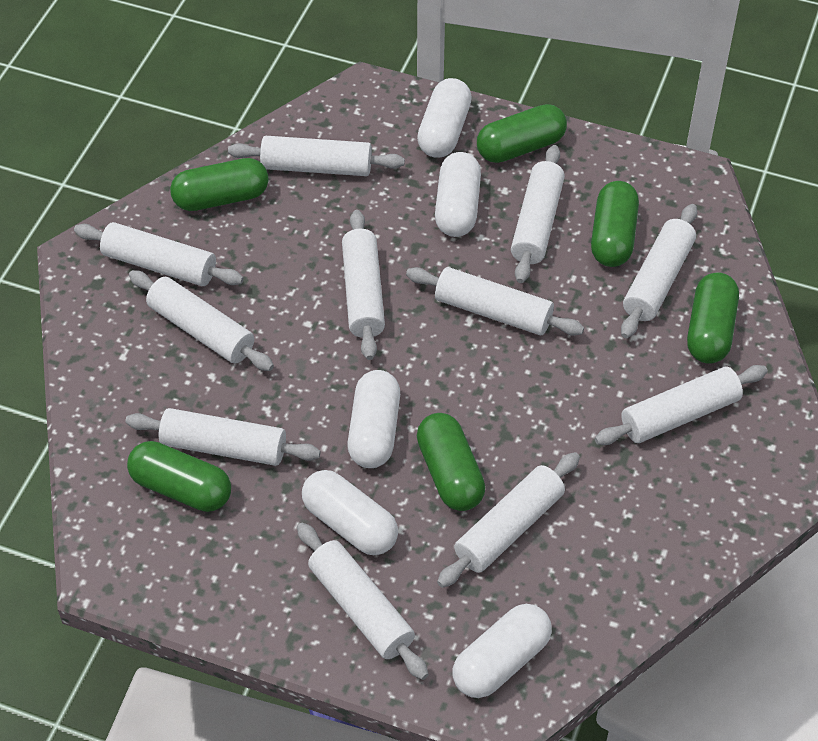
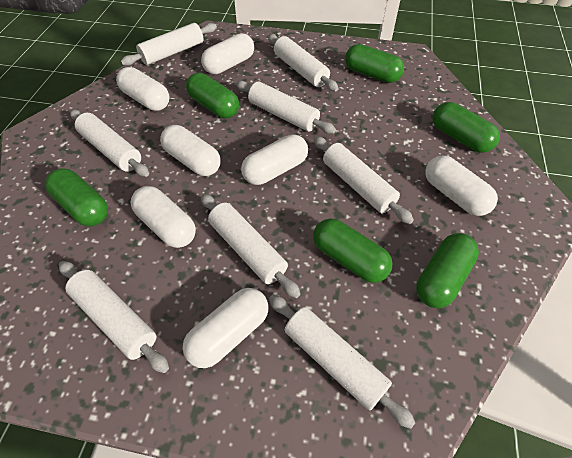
white capsule: [302,470,398,555] [347,370,400,468] [417,78,472,158] [435,152,481,237] [453,604,552,698] = 5 -> [116,67,170,111] [131,186,196,248] [160,125,221,176] [183,288,269,368] [201,33,254,74] [241,134,308,185] [425,155,498,216] = 7
white rolling pin: [74,222,244,286] [125,408,321,466] [129,270,274,371] [228,136,405,176] [297,523,429,680] [342,210,385,360] [406,267,584,336] [437,452,580,588] [511,145,565,283] [595,365,768,445] [621,204,697,338] = 11 -> [59,261,169,373] [70,110,149,177] [121,23,217,66] [201,194,300,298] [236,81,336,134] [268,34,339,91] [269,295,415,429] [313,136,414,224] = 8

